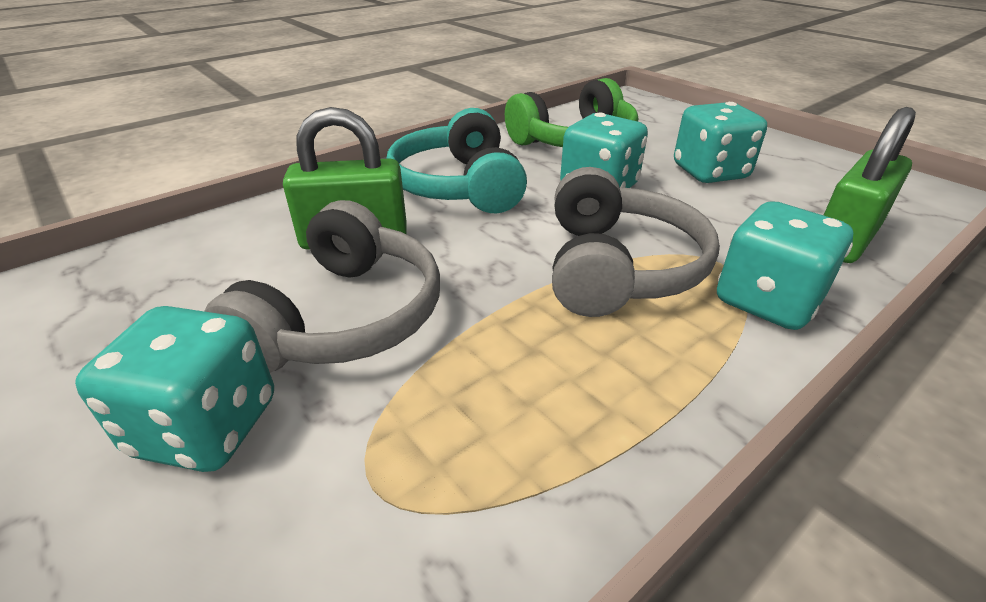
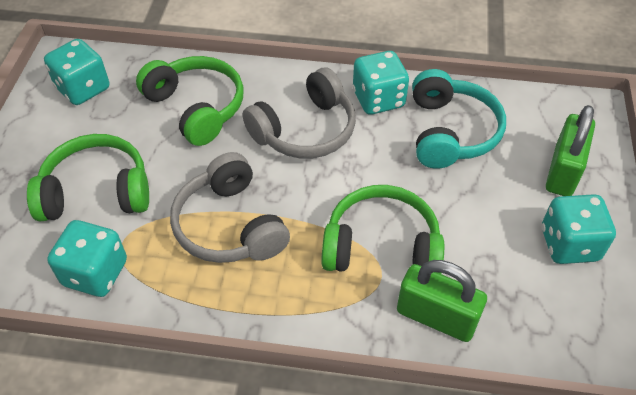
green headphones: [505,78,638,147] = 1 -> [27,134,149,222] [136,56,244,146] [321,185,444,274] = 3

